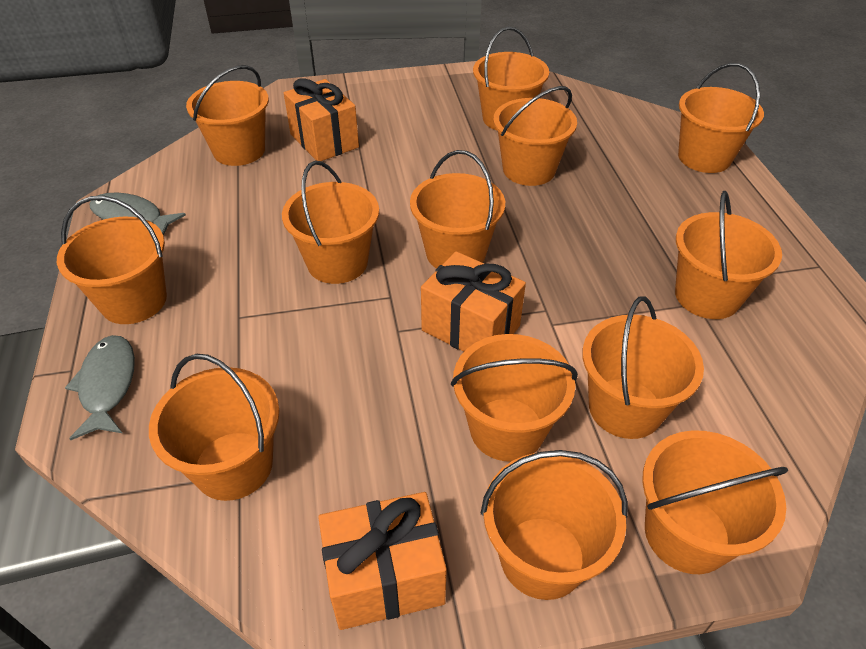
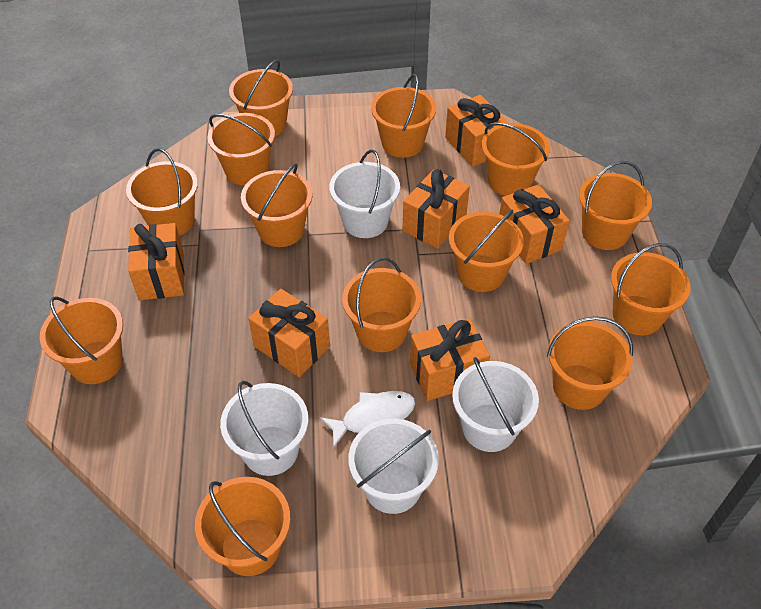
grey fish: [65,335,135,441] [89,192,186,236] = 2 -> none = 0
orange gift: [284,78,359,161] [318,492,447,630] [421,251,526,352] = 3 -> [128,223,184,300] [248,289,330,377] [403,169,470,249] [410,318,490,401] [445,95,509,167] [499,184,570,264] = 6
white bucket: none = 0 -> [220,381,309,476] [329,149,400,238] [348,419,439,514] [452,357,539,452] = 4
white fish: none = 0 -> [320,391,415,448] = 1

